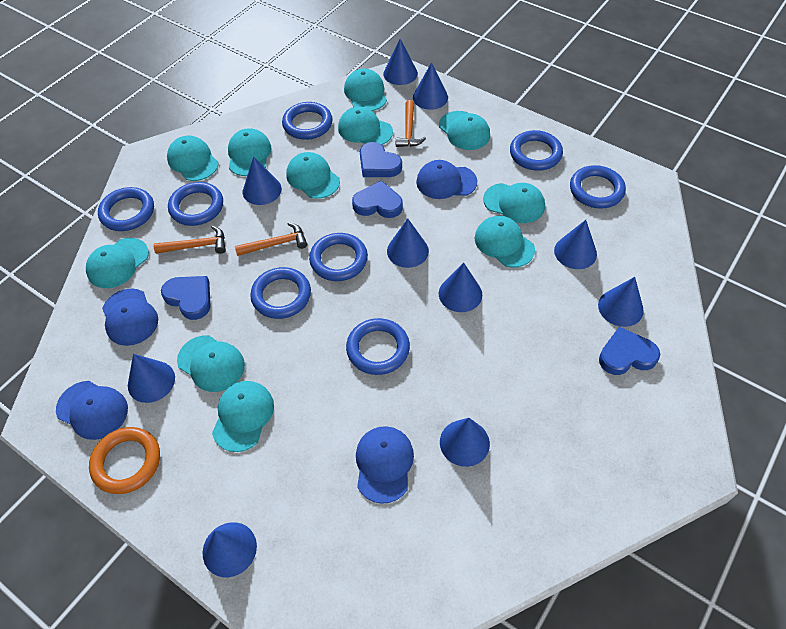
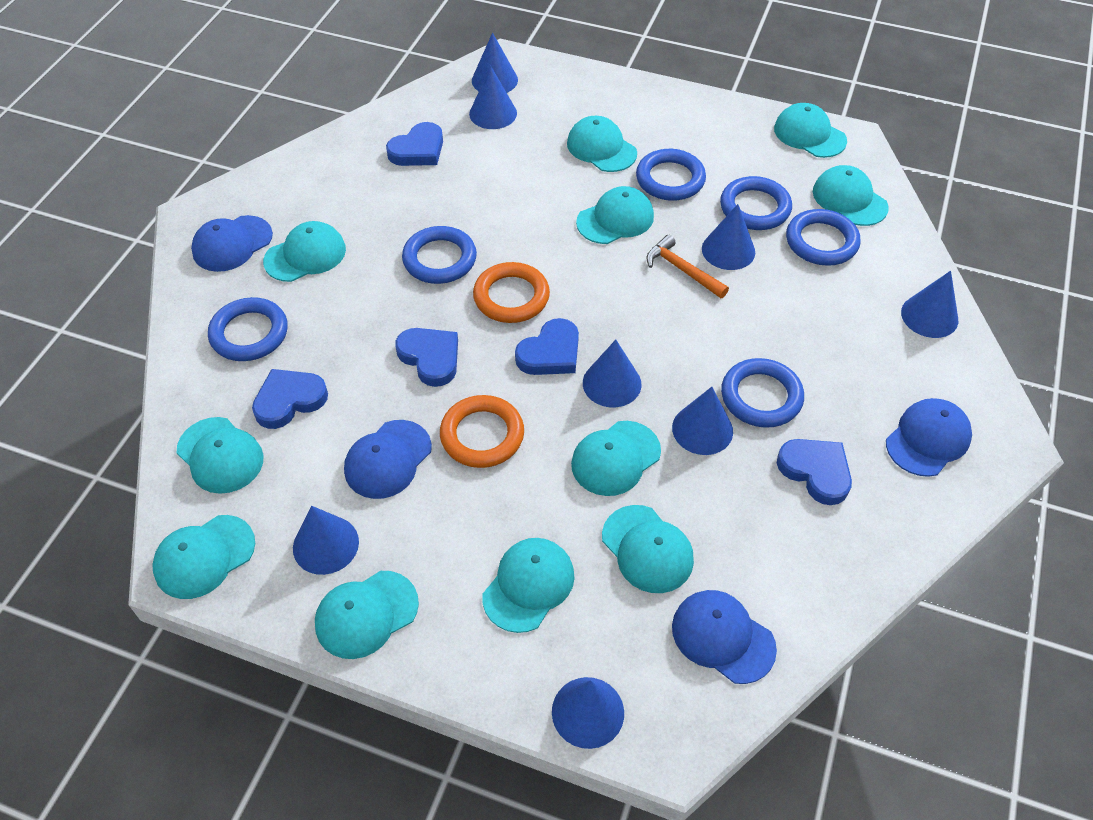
blue cone: [128,354,175,403] [202,522,257,577] [243,156,282,205] [383,39,418,85] [387,218,429,268] [413,62,448,110] [439,263,482,312] [440,418,490,467] [554,220,597,269] [598,277,644,327] = 10 -> [293,506,359,575] [469,66,517,129] [472,33,518,93] [552,677,624,749] [583,339,642,407] [672,387,733,455] [702,204,755,270] [901,271,958,338] = 8
blue heart: [161,276,211,320] [352,180,403,218] [360,142,402,177] [599,327,660,375] = 4 -> [252,369,328,429] [386,122,443,166] [395,328,458,387] [515,318,579,375] [777,439,852,505] = 5
blue ring: [98,187,154,231] [168,182,223,226] [250,267,311,319] [282,102,333,140] [309,233,368,281] [346,318,410,375] [510,130,563,171] [570,165,626,209] = 8 -> [208,297,288,361] [402,226,477,284] [636,149,706,201] [720,176,792,230] [721,358,804,428] [786,209,861,266] = 6
orange hammer: [154,226,226,254] [235,222,307,256] [396,100,426,147] = 3 -> [646,235,729,298] = 1
orange ring: [89,427,160,494] = 1 -> [440,395,524,468] [473,262,550,323] = 2

